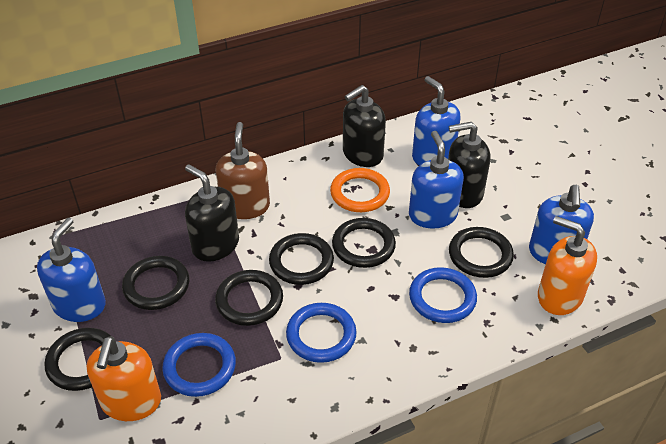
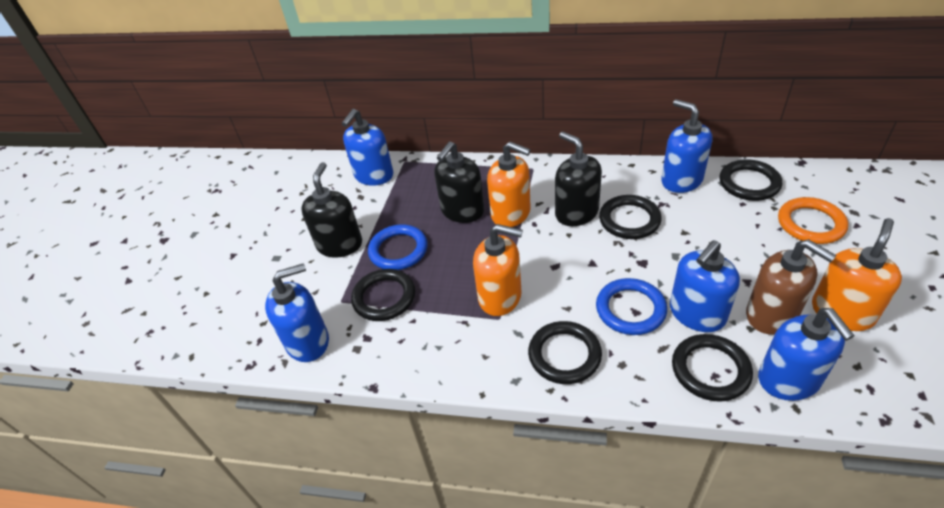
black ring: [44,328,111,391] [122,256,189,310] [215,270,283,326] [269,233,334,285] [332,218,396,268] [449,227,514,278] = 6 -> [351,269,415,321] [528,321,602,384] [599,195,662,239] [672,334,753,402] [719,159,782,201] = 5
blue ring: [162,333,236,397] [286,303,357,363] [409,267,477,323] = 3 -> [368,224,428,270] [596,278,667,335] = 2
blue soap dispenser: [37,218,106,322] [409,131,464,229] [412,76,460,165] [529,185,594,264] = 4 -> [265,263,329,362] [342,109,393,186] [661,99,712,193] [670,240,740,332] [758,308,854,401] = 5
orange soap dispenser: [87,336,161,421] [538,216,597,315] = 2 -> [473,224,523,316] [487,142,531,227] [812,218,902,331] = 3

